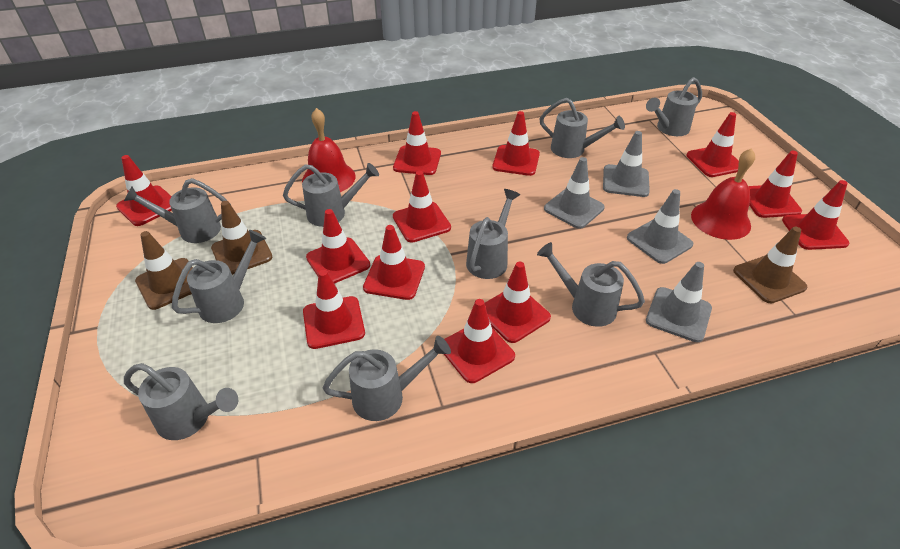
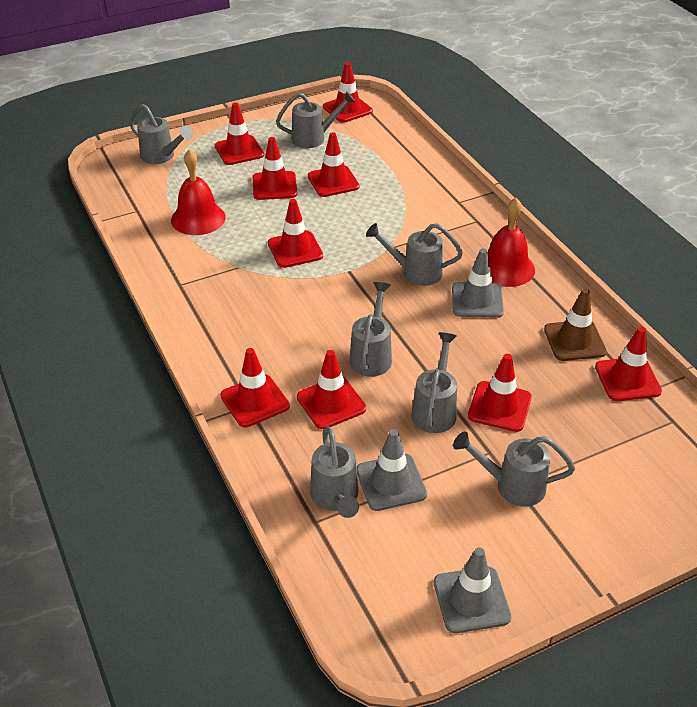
brown traffic cone: [135,231,193,310] [211,201,272,275] [733,227,807,303] = 3 -> [544,288,607,361] = 1
grey traffic cone: [544,157,605,229] [603,131,650,197] [627,189,693,264] [646,262,712,342] = 4 -> [357,429,427,511] [434,547,512,633] [452,249,504,318] = 3
grey watering can: [124,178,231,243] [124,363,238,440] [172,230,266,323] [283,163,379,227] [323,336,451,421] [466,189,520,279] [537,242,645,327] [539,98,625,158] [646,77,702,136] = 9 -> [129,104,193,164] [276,91,356,148] [310,426,359,518] [349,282,392,377] [366,223,463,286] [411,332,457,433] [453,431,575,507] = 7
red traffic cone: [116,155,172,226] [303,270,365,349] [306,209,370,284] [363,225,425,300] [393,111,441,175] [393,171,451,242] [444,299,515,383] [485,262,551,343] [492,111,540,176] [686,112,739,177] [748,151,802,218] [782,180,849,250] = 12 -> [215,102,264,165] [220,348,290,427] [253,137,297,200] [268,199,323,268] [297,350,366,429] [308,132,360,197] [323,62,373,123] [468,354,532,432] [595,326,662,401] = 9

